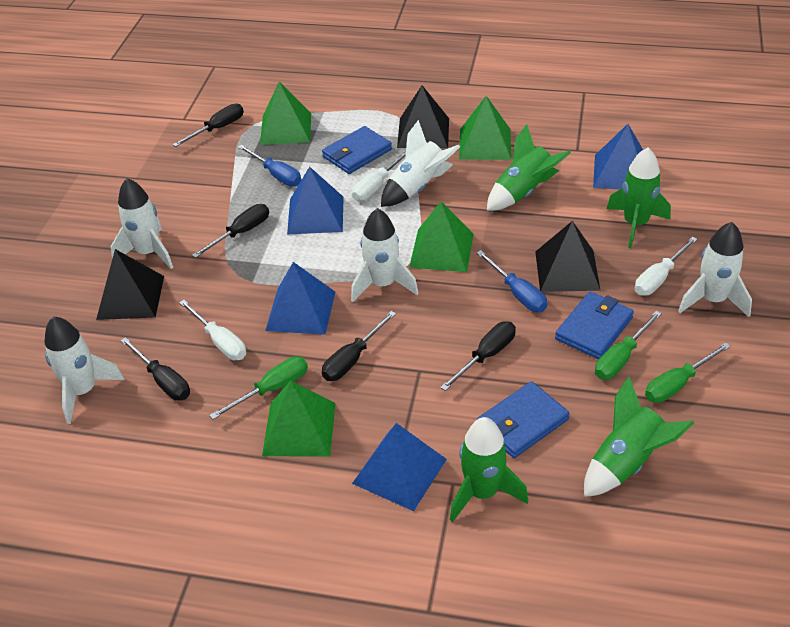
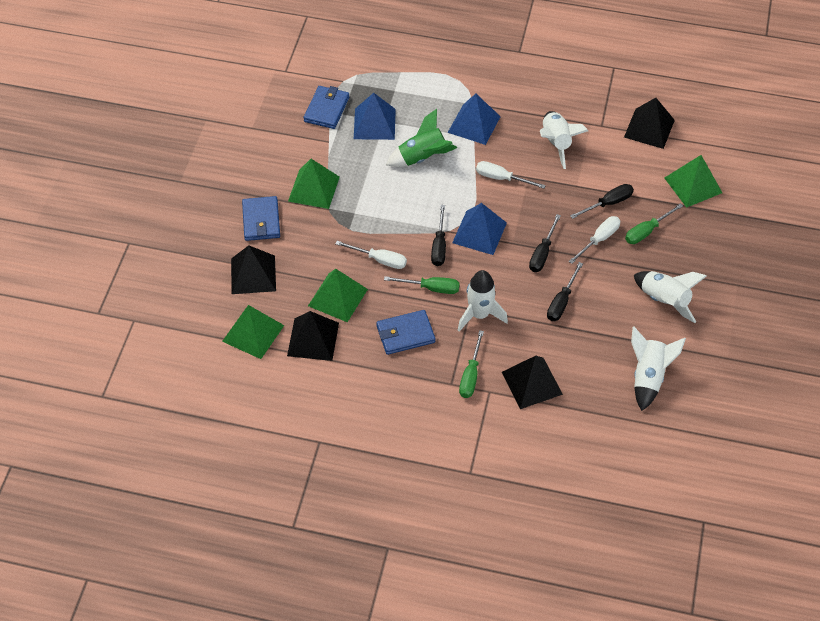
black pyramid: [96,249,164,320] [397,85,449,148] [535,221,601,292] = 3 -> [231,245,276,294] [287,311,339,361] [502,356,563,409] [624,98,675,149] = 4
black screwdriver: [120,337,190,401] [173,104,244,147] [192,204,269,258] [322,311,396,381] [440,321,516,391] = 5 -> [431,205,446,266] [529,214,561,272] [547,262,583,321] [570,184,634,219] = 4
blue pyramid: [265,262,335,335] [287,166,344,235] [352,423,447,511] [593,124,643,189] = 4 -> [354,93,396,140] [448,94,501,145] [452,203,507,255] = 3
blue screwdriver: [238,145,301,186] [476,250,547,312] = 2 -> none = 0
green rocket: [450,417,528,522] [487,124,571,211] [584,377,694,497] [606,147,671,248] = 4 -> [386,109,457,167] = 1
white rocket: [44,316,124,424] [111,178,173,269] [351,208,418,302] [381,120,460,207] [678,222,752,317] = 5 -> [458,270,508,332] [540,111,588,169] [631,326,686,411] [634,271,707,323] = 4

